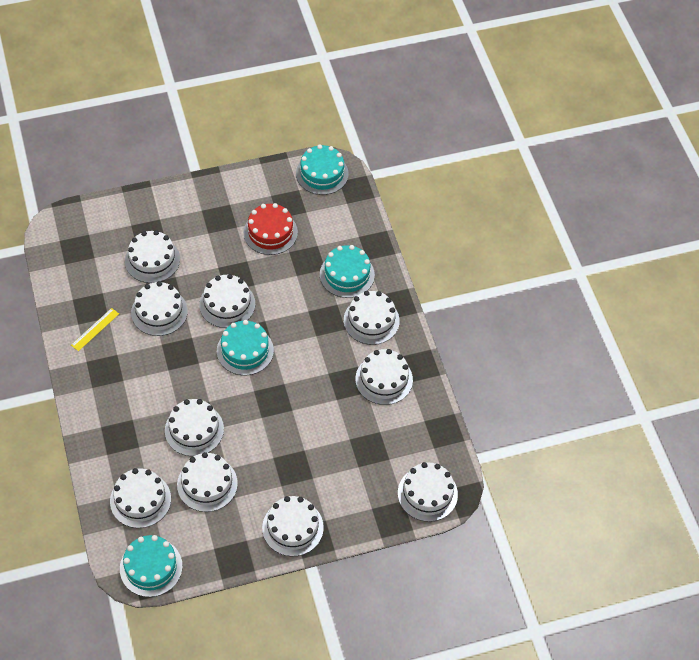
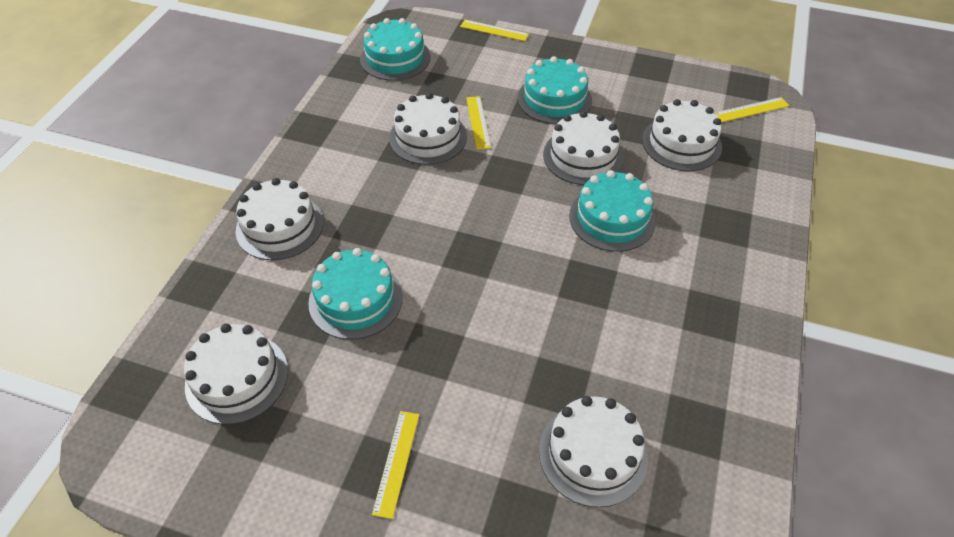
red cake: [244,203,298,255] = 1 -> none = 0
white cake: [110,468,171,528] [125,230,180,283] [131,281,188,336] [165,399,224,456] [177,452,238,512] [199,274,255,328] [262,496,324,556] [344,291,400,345] [355,349,413,405] [398,462,458,522] = 10 -> [184,324,288,425] [236,178,323,260] [389,93,467,165] [539,396,648,507] [543,111,623,185] [642,99,722,171] = 6
yellow ruler: [71,308,119,351] = 1 -> [372,411,419,519] [460,20,529,41] [466,96,491,149] [715,97,789,122] = 4

